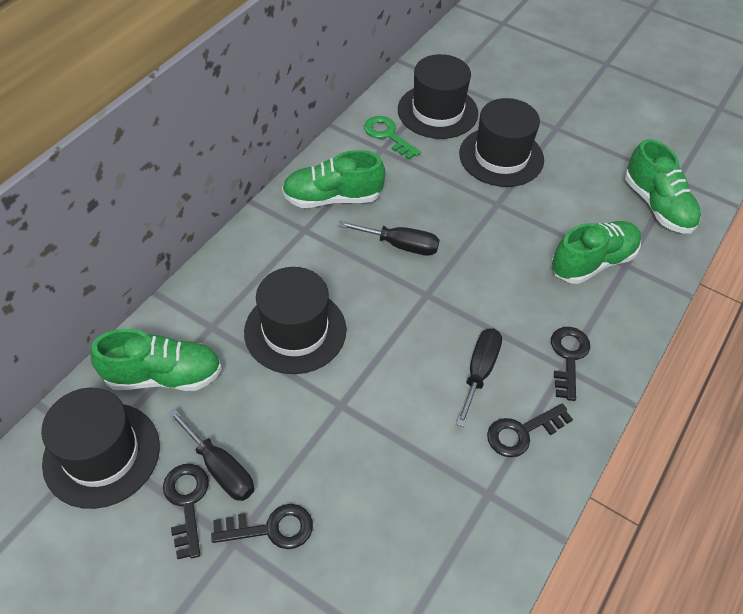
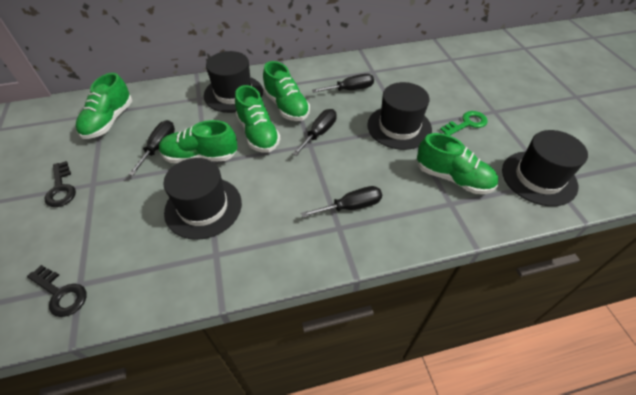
black key: [163,464,209,559] [211,504,313,549] [487,404,573,457] [551,327,590,401] = 4 -> [27,265,87,317] [45,161,76,207] = 2
black screwdriver: [168,408,254,501] [339,221,440,256] [456,328,502,427] = 3 -> [128,120,175,176] [292,109,337,156] [301,186,382,218] [312,74,374,93] = 4
green shoe: [90,329,222,391] [282,150,385,208] [551,221,641,284] [625,139,701,234] = 4 -> [76,73,132,139] [159,120,238,163] [235,85,281,153] [263,61,310,121] [417,133,498,194] = 5

